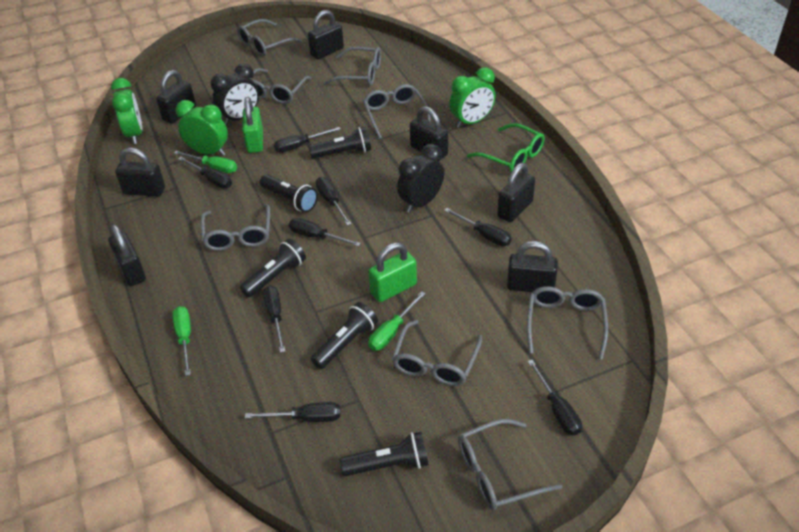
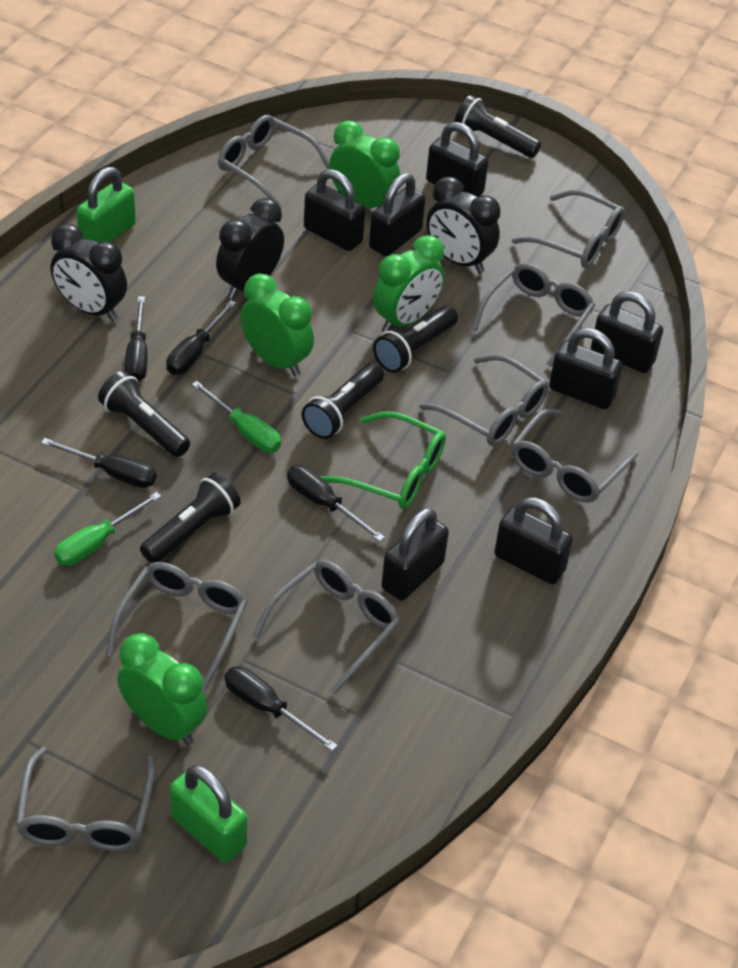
black clock: [210,64,259,125] [397,144,444,213] = 2 -> [51,224,127,321] [216,198,284,299] [427,177,500,273] = 3
black screwdriver: [178,157,232,188] [245,402,341,422] [263,285,286,353] [274,127,341,153] [289,218,361,247] [316,177,351,226] [444,208,512,246] [527,360,582,435] = 8 -> [41,438,157,488] [125,296,147,381] [166,300,236,375] [225,666,338,751] [287,465,385,542] = 5
green clock: [111,78,143,144] [176,100,228,156] [449,67,496,128] = 3 -> [117,633,207,745] [240,273,314,377] [329,121,400,208] [373,235,444,332] = 4
green screwdriver: [172,306,191,376] [174,151,237,173] [368,291,426,351] = 3 -> [54,492,162,566] [192,381,281,453] = 2

